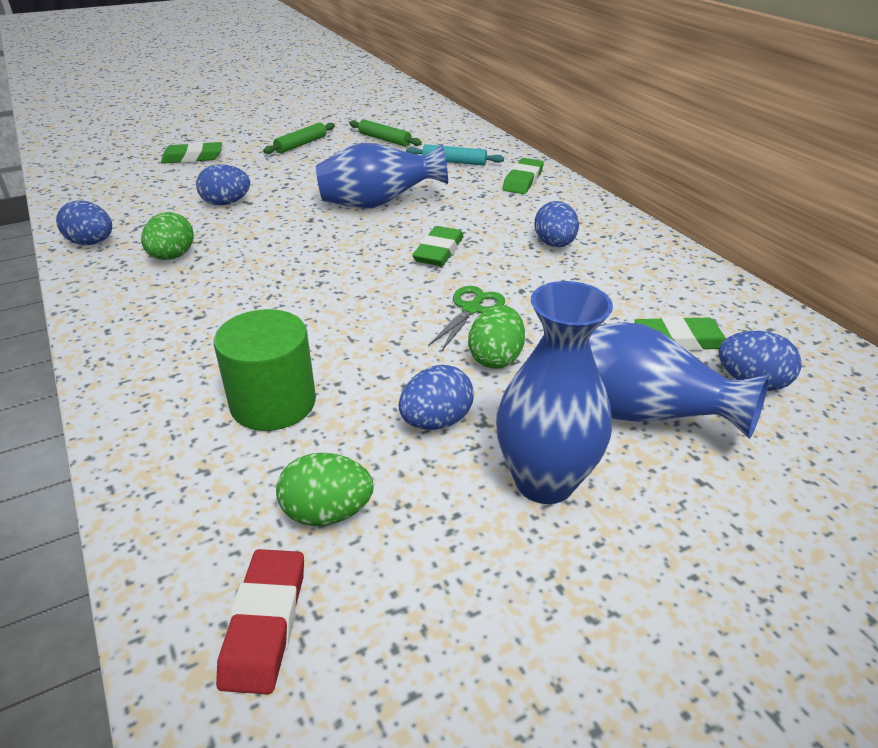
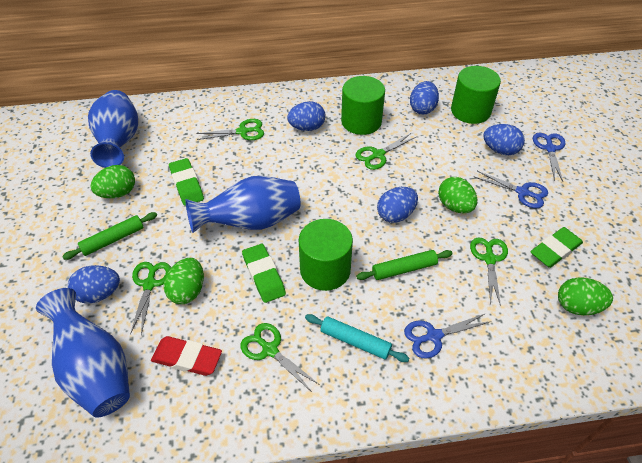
blue scissors: none = 0 -> [404,313,491,359] [475,171,548,208] [533,132,565,182] = 3
green cylinder: [214,309,316,431] = 1 -> [299,219,353,291] [341,76,385,135] [451,66,501,124] = 3
green egg: [141,212,194,260] [276,453,374,526] [468,305,525,369] = 3 -> [90,165,135,198] [164,258,204,304] [438,177,477,213] [558,277,613,316] = 4
green eraser: [161,142,222,164] [412,226,464,266] [502,158,544,194] [634,316,726,351] = 4 -> [169,158,204,206] [242,244,286,303] [530,227,583,268] = 3
green scissors: [428,286,505,352] = 1 -> [130,262,171,335] [196,119,264,140] [240,323,320,392] [355,133,416,170] [470,237,508,306] = 5

